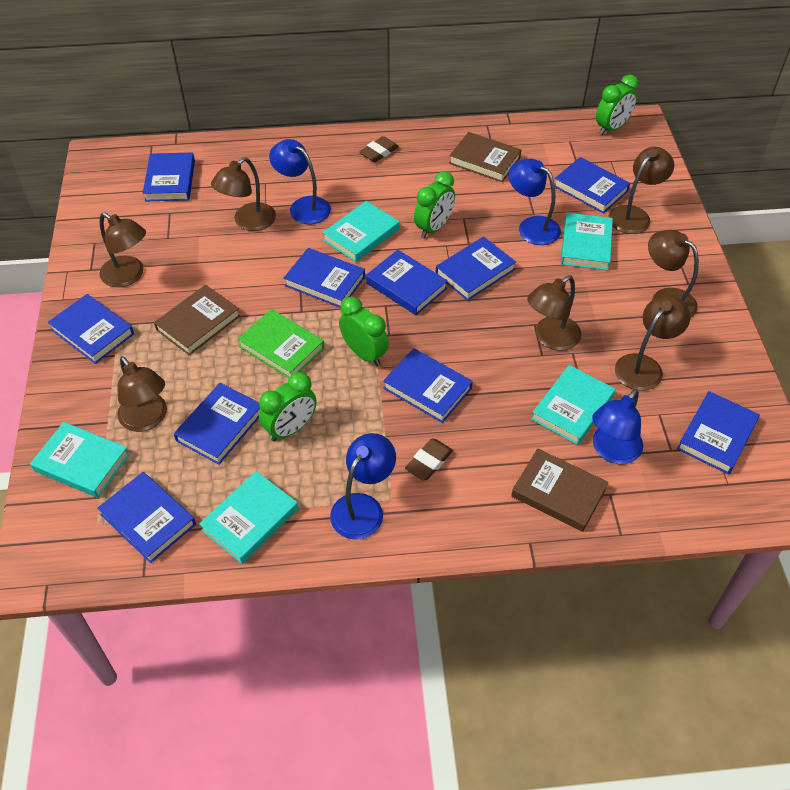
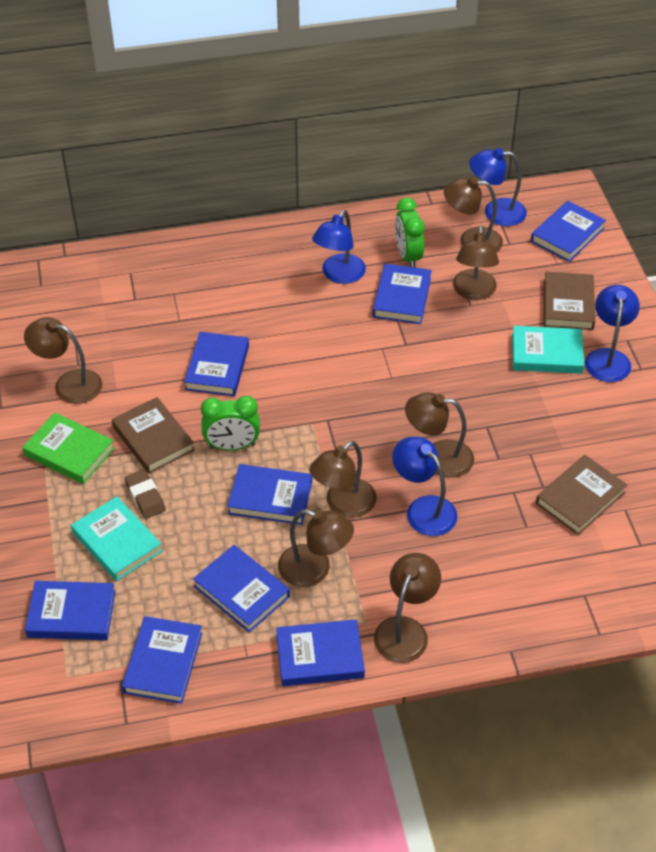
blue book: [48,294,134,364] [97,472,196,563] [143,153,195,201] [174,383,261,465] [284,248,365,308] [366,250,448,315] [383,348,473,423] [436,237,516,301] [555,157,630,213] [677,391,760,474] = 10 -> [25,581,116,640] [122,616,202,704] [184,332,249,396] [193,545,290,633] [227,464,312,525] [276,619,365,686] [373,264,432,324] [531,201,606,262] = 8
brown eraser: [359,136,399,162] [405,439,453,480] = 2 -> [125,469,166,519] = 1
green clock: [259,372,317,441] [339,297,389,366] [414,171,455,238] [596,75,638,135] = 4 -> [201,396,260,450] [395,198,425,268] = 2
turquoise book: [30,422,130,498] [199,471,298,564] [323,201,399,262] [531,365,615,445] [561,213,613,270] = 5 -> [71,496,162,581] [512,326,584,374] = 2

